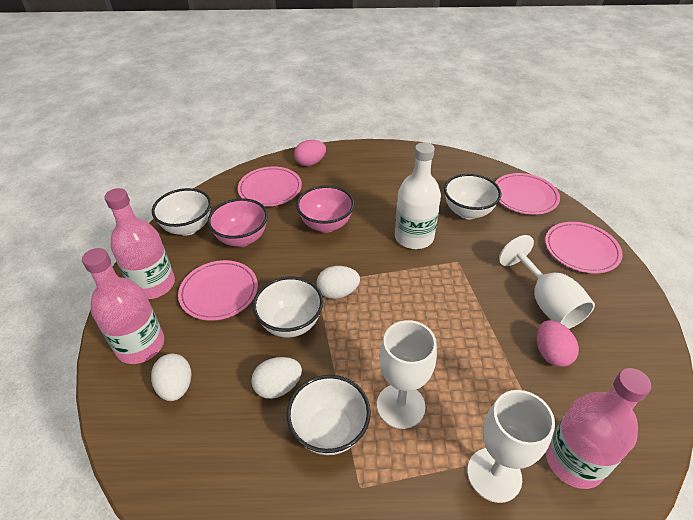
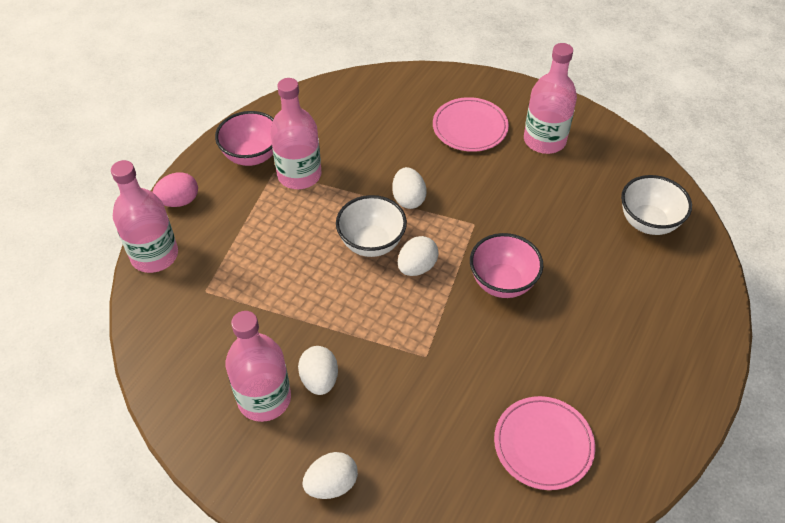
pink bottle: [82,248,164,364] [104,188,175,299] [546,368,651,489] = 3 -> [111,160,178,273] [226,311,291,422] [270,78,322,189] [524,43,577,154] = 4
pink egg: [294,140,326,166] [537,320,579,367] = 2 -> [153,172,198,207] = 1
pink plate: [178,260,258,321] [238,167,302,207] [495,173,560,215] [545,222,623,273] = 4 -> [433,97,509,152] [494,396,595,490] = 2
white bottle: [395,142,441,249] = 1 -> none = 0
white bowl: [152,188,211,235] [253,276,323,338] [287,375,371,455] [444,174,501,219] = 4 -> [336,195,407,257] [621,175,692,235] = 2
white egg: [151,354,192,401] [251,357,302,399] [317,266,360,299] = 3 -> [298,346,338,395] [302,452,358,499] [392,167,427,209] [398,236,439,276] = 4
white goblet: [377,320,437,429] [467,390,555,503] [499,235,595,329] = 3 -> none = 0

